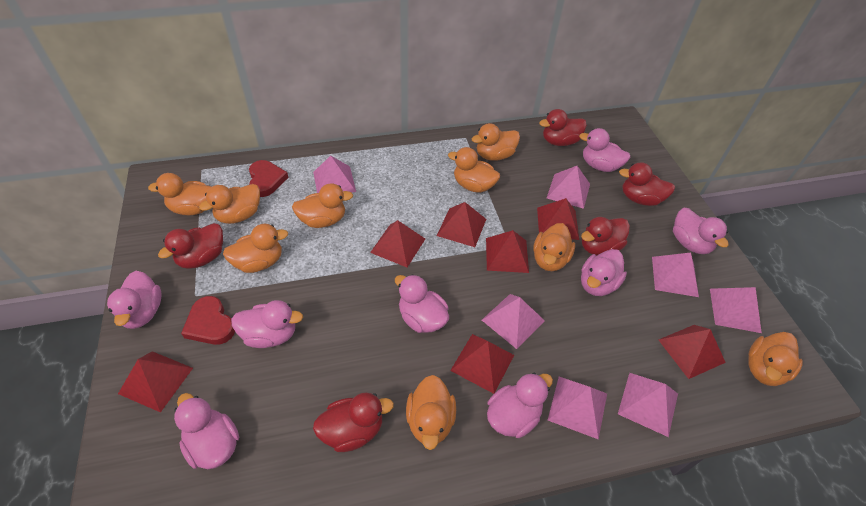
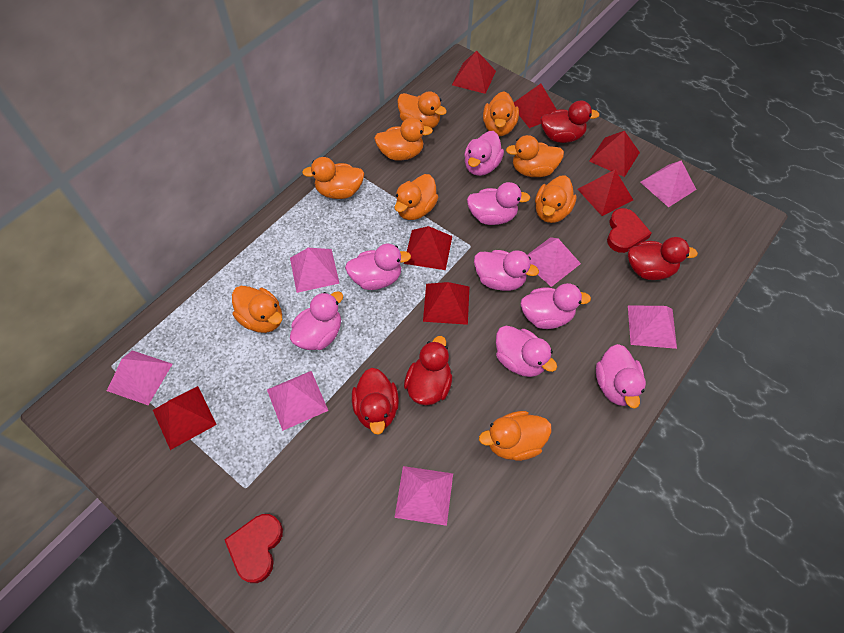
red duck: [158,223,223,269] [313,392,394,452] [539,109,587,146] [581,217,630,256] [619,162,675,206] = 5 -> [352,368,399,435] [404,336,452,405] [541,101,600,143] [628,237,698,280] = 4

